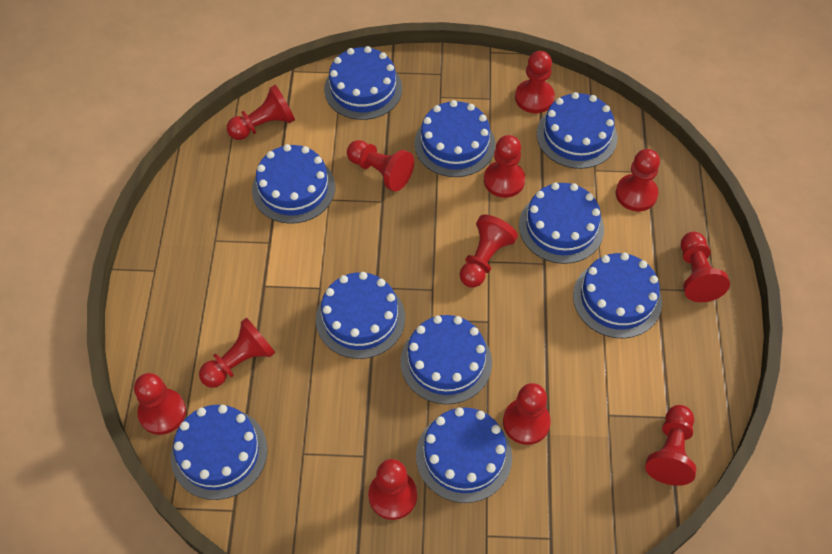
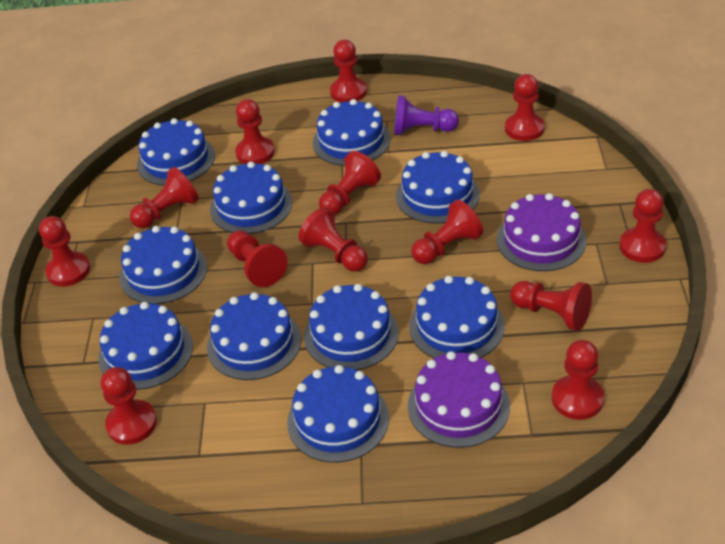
purple cake: none = 0 -> [408,351,510,448] [497,193,586,271] = 2
purple pawn: none = 0 -> [394,95,459,135] = 1
red pawn: [134,373,186,435] [199,317,276,388] [227,85,295,140] [347,140,414,191] [368,459,417,520] [460,215,518,287] [484,135,525,198] [503,383,551,445] [515,51,555,113] [616,149,660,211] [645,405,696,486] [681,232,730,302] = 12 -> [39,216,90,287] [101,367,157,445] [130,167,199,228] [227,230,287,287] [235,99,275,164] [299,207,368,272] [319,151,381,215] [330,40,367,103] [411,200,483,264] [505,74,545,141] [510,281,592,331] [552,340,604,420] [620,189,666,263] = 13

